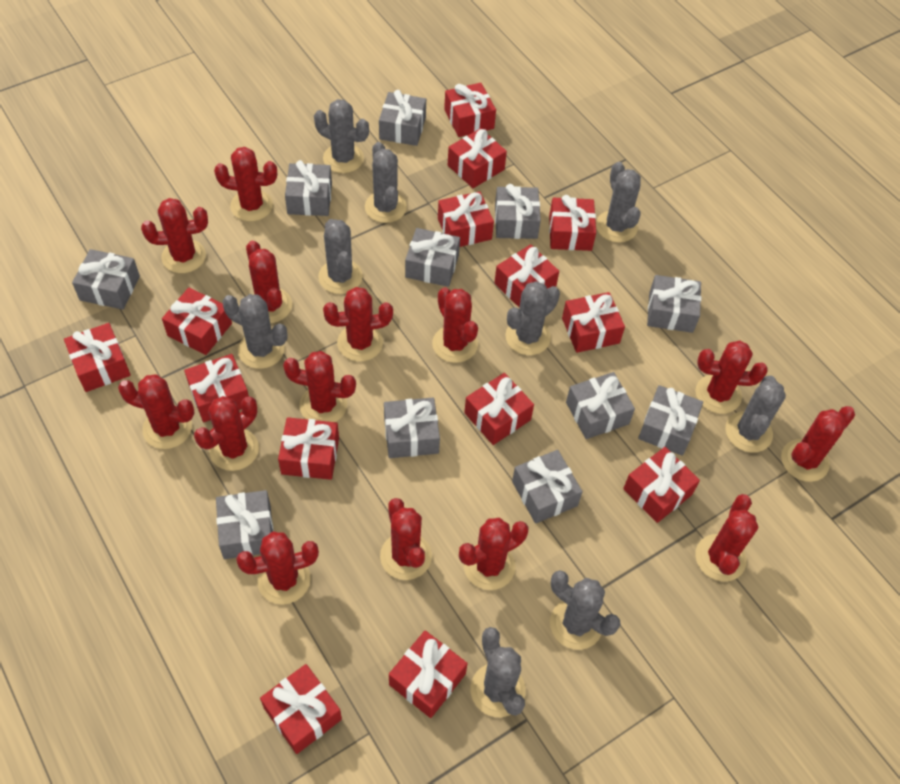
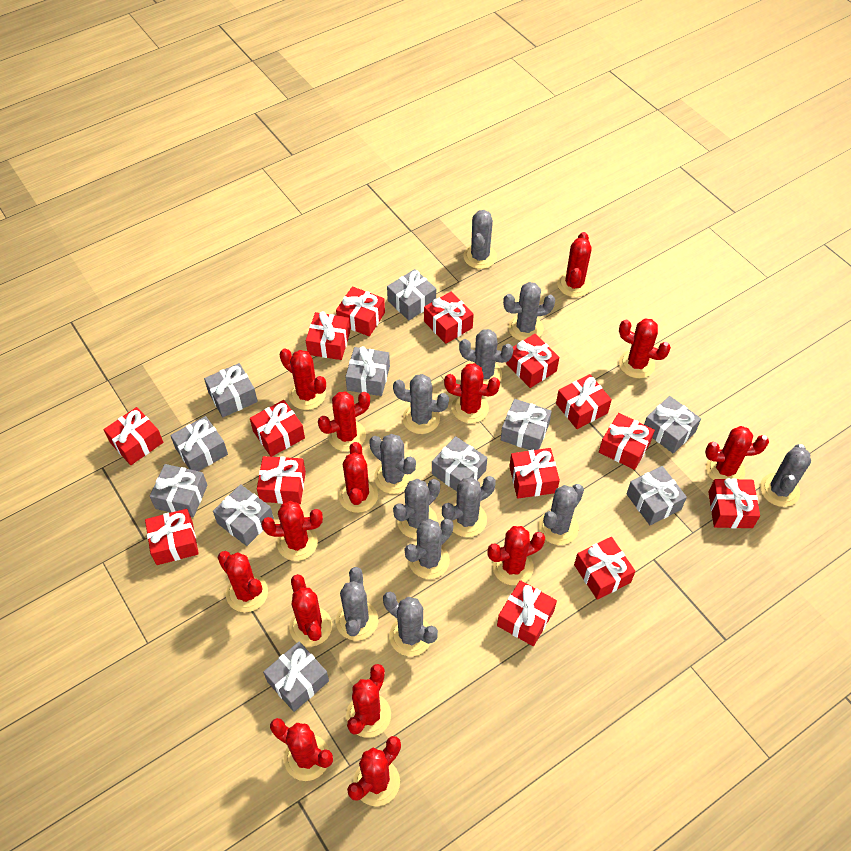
grey cactus: [222,294,288,369] [314,99,369,173] [318,219,363,294] [365,142,407,223] [471,627,526,717] [505,281,560,355] [550,570,620,650] [596,162,641,243] [725,376,786,453] = 9 -> [336,567,378,641] [369,434,416,494] [383,592,438,656] [393,374,449,434] [393,479,440,539] [405,519,453,579] [442,476,496,537] [459,329,513,384] [463,210,497,269] [503,282,555,341] [538,484,584,545] [760,444,811,507] = 12

